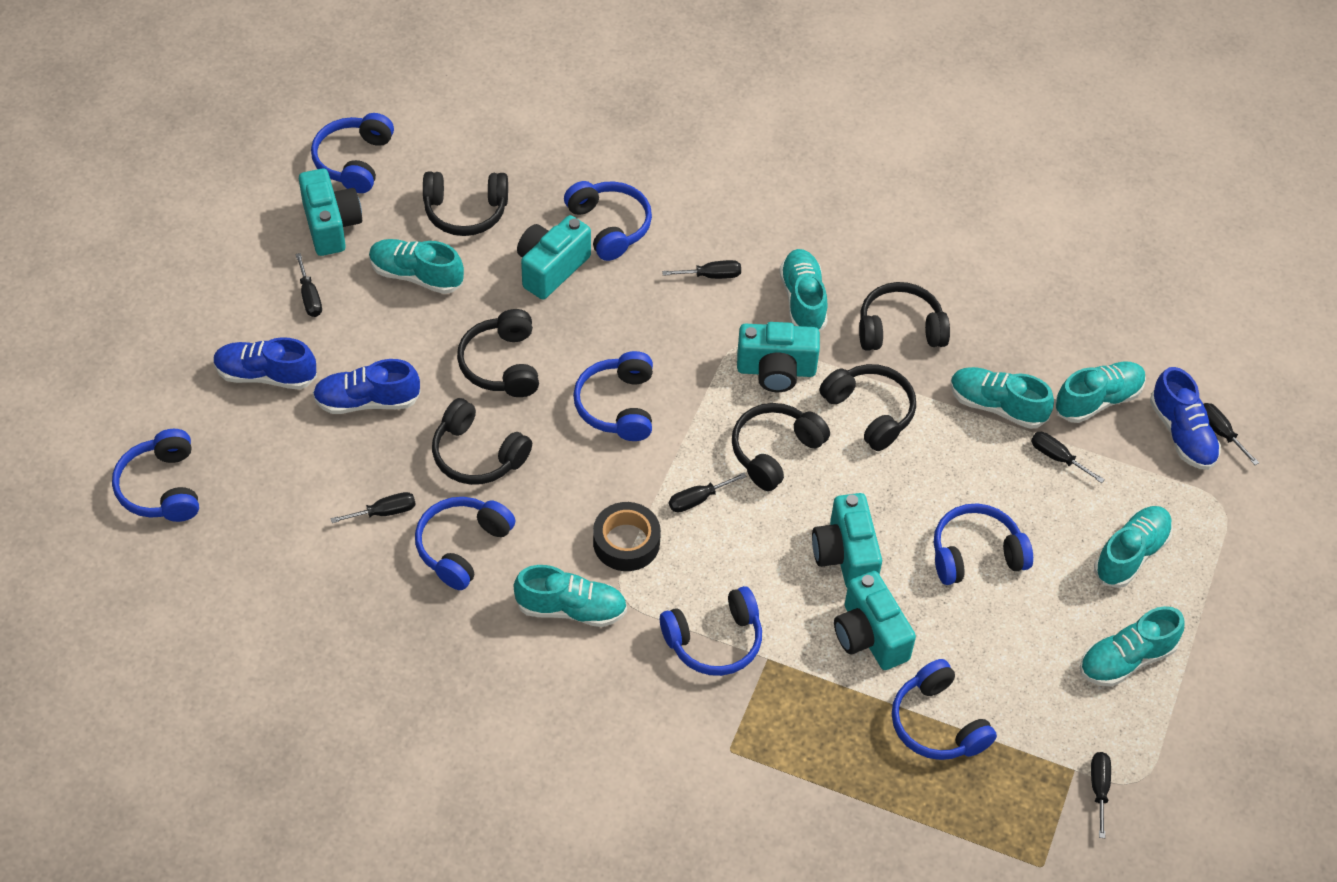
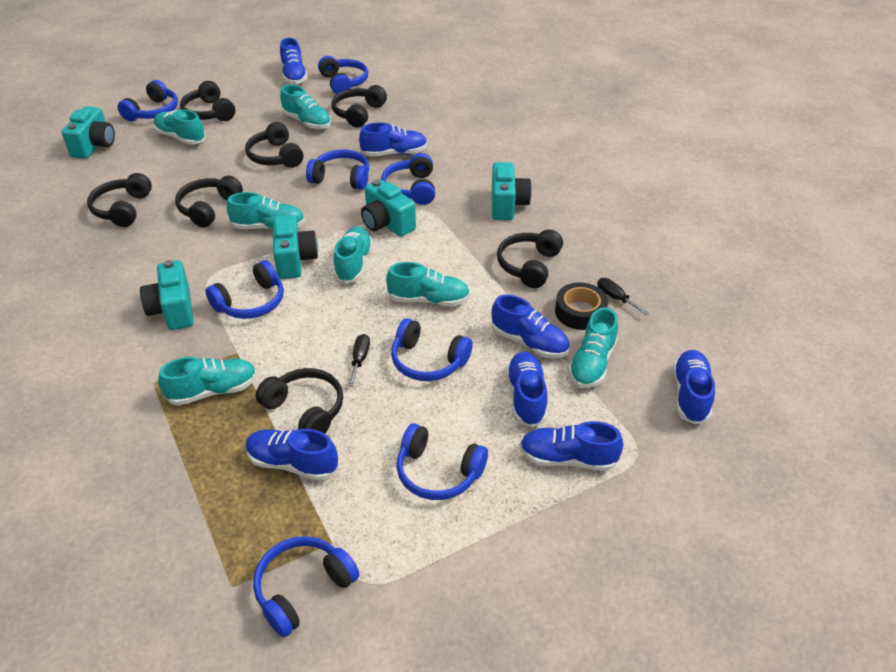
black headphones: [423,172,508,236] [432,398,532,485] [457,309,539,397] [732,403,830,491] [819,364,916,451] [859,282,950,351] = 6 -> [87,173,152,227] [175,175,243,227] [180,81,235,121] [245,122,303,168] [255,368,343,434] [331,85,387,128] [497,230,563,288] = 7
black screwdriver: [295,253,322,317] [330,492,416,523] [662,260,741,279] [669,473,747,513] [1031,432,1105,483] [1091,752,1111,838] [1204,403,1259,465] = 7 -> [348,334,370,387] [597,278,649,315] = 2
blue shoe: [213,337,317,390] [313,359,421,414] [1150,367,1221,470] = 3 -> [245,429,338,481] [280,38,308,84] [359,122,428,157] [492,295,570,358] [506,352,548,427] [520,421,623,471] [673,350,715,425] = 7

